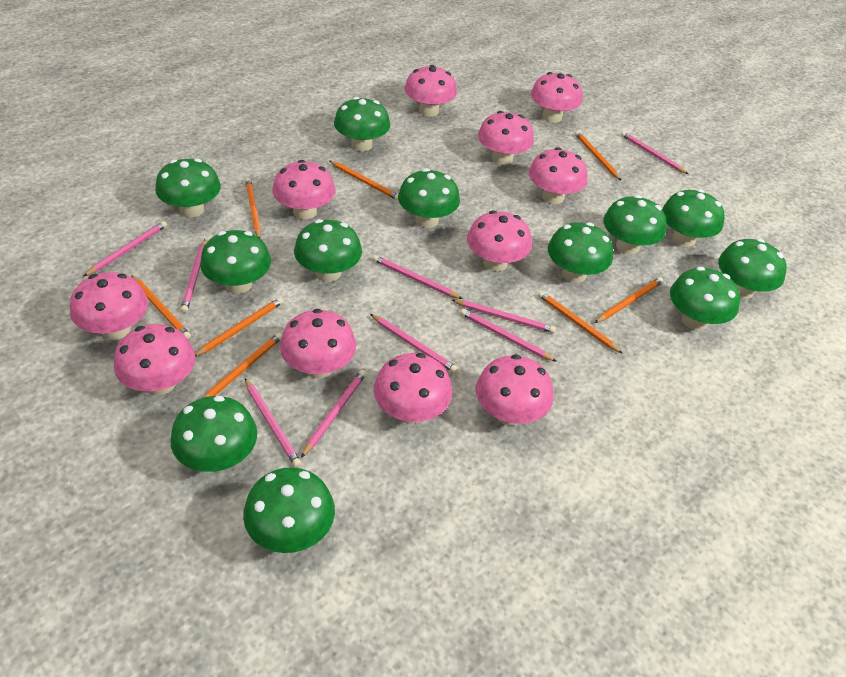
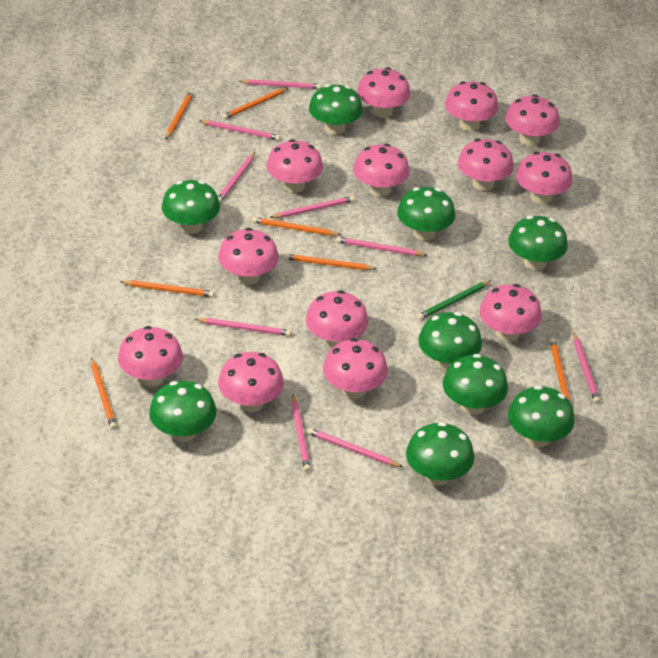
green mushroom: [155,158,221,217] [170,395,257,472] [200,230,271,294] [243,467,335,553] [294,219,362,282] [334,97,390,151] [398,168,460,228] [548,222,613,283] [603,195,667,254] [662,189,724,247] [670,267,740,330] [718,239,786,299] = 12 -> [149,381,217,442] [162,180,220,234] [309,84,363,135] [397,187,456,241] [406,422,474,485] [418,312,482,370] [443,354,508,415] [508,216,568,270] [508,385,575,447] = 9
green pencil: none = 0 -> [417,280,491,320] = 1
orange pencil: [131,275,191,339] [195,297,284,357] [203,333,282,398] [245,178,261,238] [330,161,399,201] [538,291,623,354] [575,131,621,180] [595,277,663,323] = 8 -> [91,358,117,429] [120,280,214,297] [165,90,194,140] [222,88,288,120] [252,217,341,236] [284,254,377,270] [550,338,570,401] = 7
pink mushroom: [70,272,148,340] [114,324,195,395] [272,160,336,220] [280,309,356,378] [374,353,452,424] [404,65,457,117] [467,210,532,272] [476,354,554,426] [478,111,534,165] [529,147,588,204] [531,72,583,123] = 11 -> [118,326,183,386] [218,228,279,285] [218,352,284,412] [266,139,323,193] [306,290,369,348] [323,338,388,399] [353,144,410,197] [357,67,411,118] [445,81,498,131] [458,139,514,191] [479,284,542,342] [505,94,560,146] [516,152,573,204] = 13

